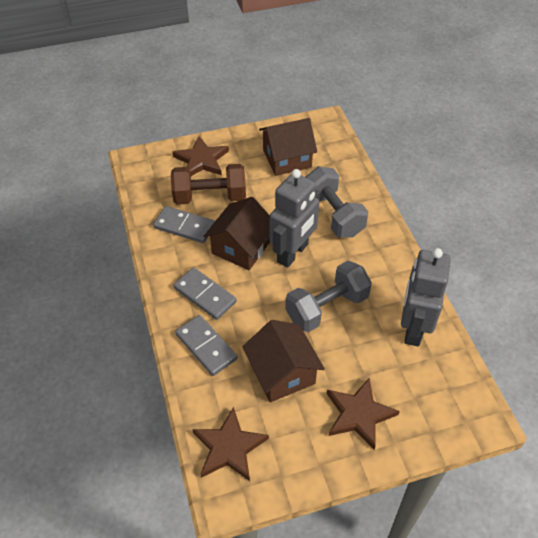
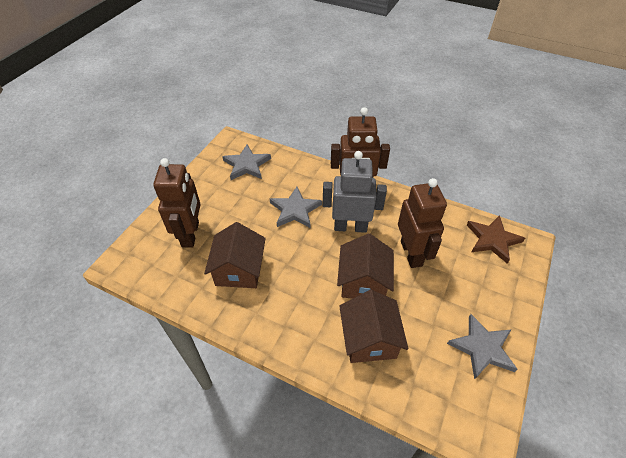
brown dumbbell: [171,164,246,205] = 1 -> none = 0
brown robot: none = 0 -> [153,158,201,248] [331,107,390,178] [398,178,447,268] = 3
brown star: [172,136,229,176] [192,407,269,481] [327,378,400,450] = 3 -> [467,215,525,264] = 1
grey domino: [153,206,215,243] [174,268,237,320] [175,315,238,376] = 3 -> none = 0
grey dumbbell: [285,261,372,332] [305,167,368,238] = 2 -> none = 0
grey robot: [270,169,320,268] [401,248,451,346] = 2 -> [323,151,387,233] = 1
grey star: none = 0 -> [222,144,271,180] [270,187,322,228] [447,314,517,380] = 3

